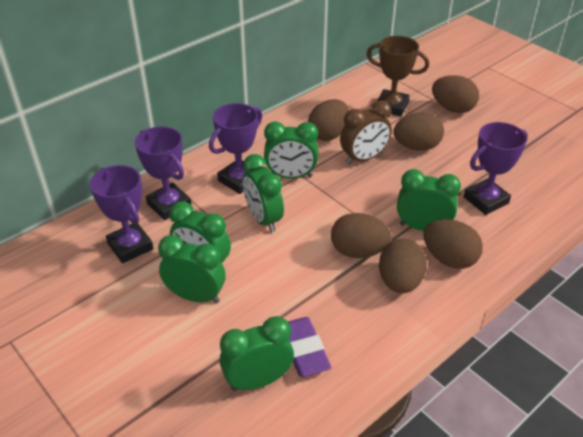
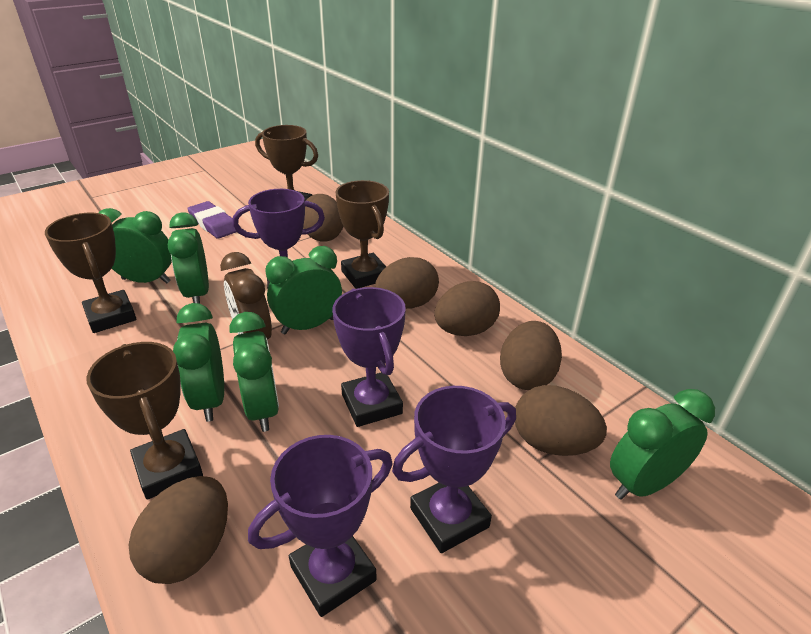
brown trophy: [367,36,429,117] = 1 -> [45,213,136,333] [86,342,203,500] [255,125,318,201] [335,180,389,289] = 4

